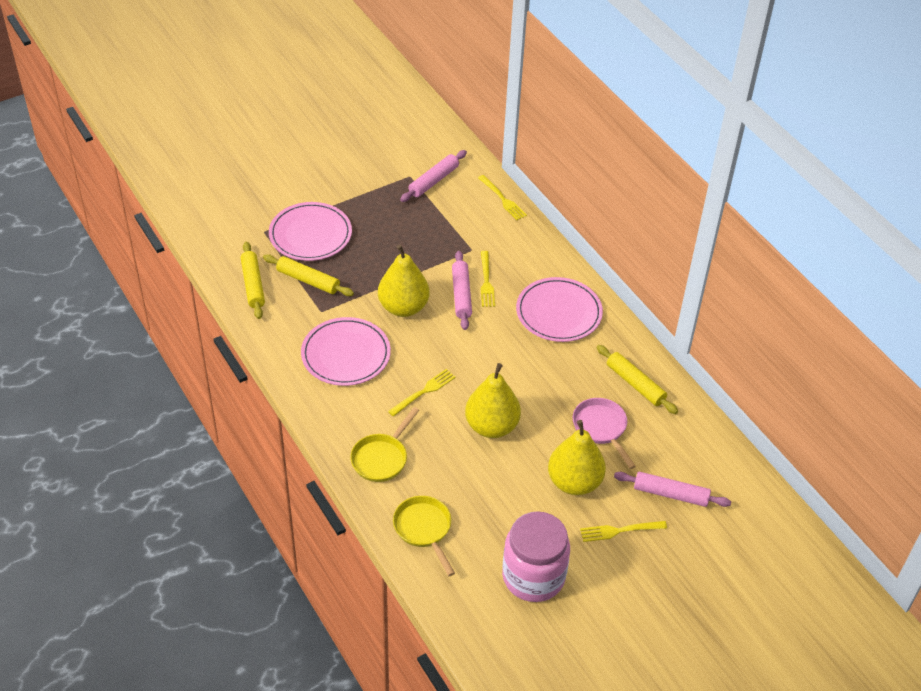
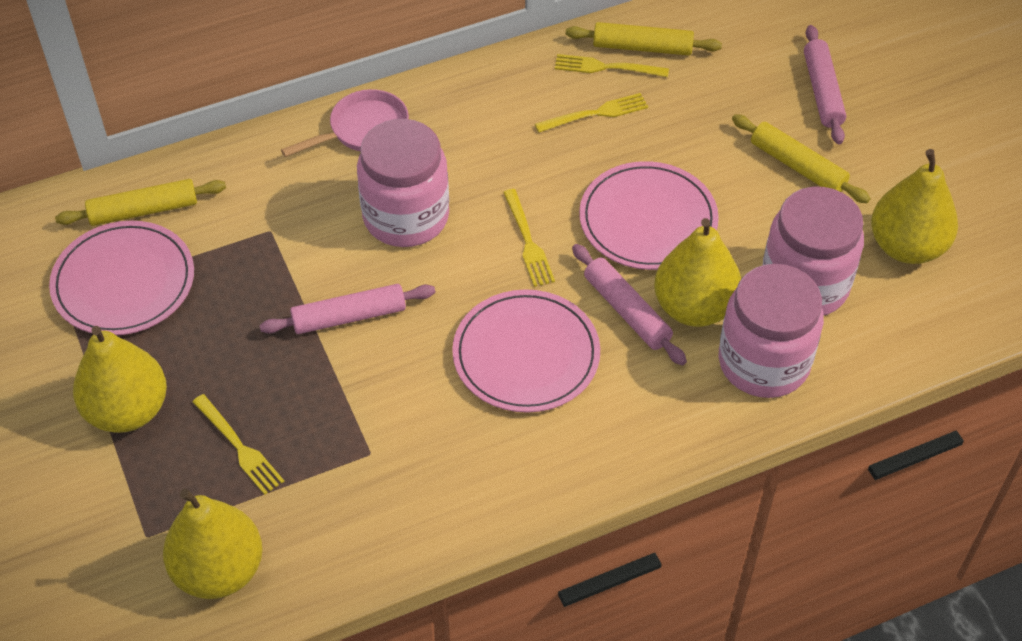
pink jar: [502,511,570,602] = 1 -> [357,119,449,247] [718,264,824,398] [763,187,864,315] = 3
yellow pan: [350,407,419,482] [393,496,455,576] = 2 -> none = 0
yellow pear: [378,245,430,317] [465,363,521,438] [548,420,606,495] = 3 -> [73,326,167,433] [163,489,263,599] [654,218,741,327] [871,149,958,264] = 4

